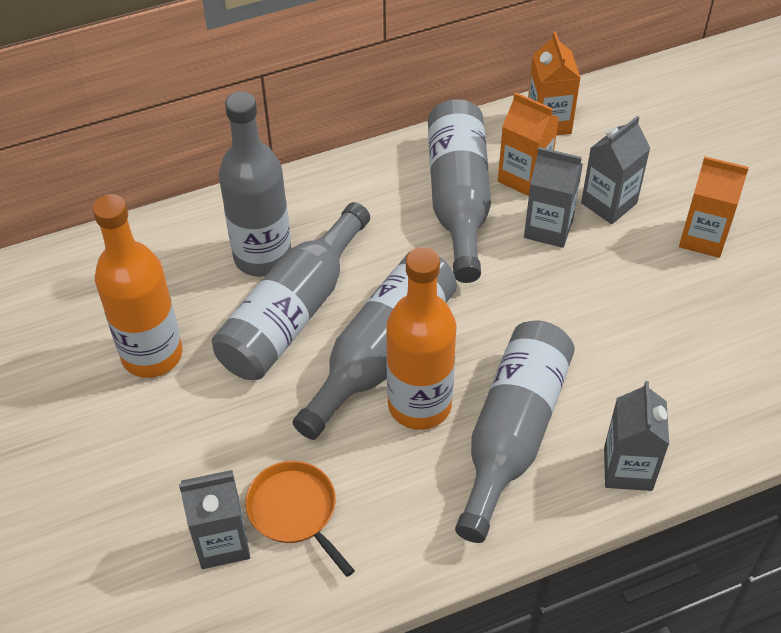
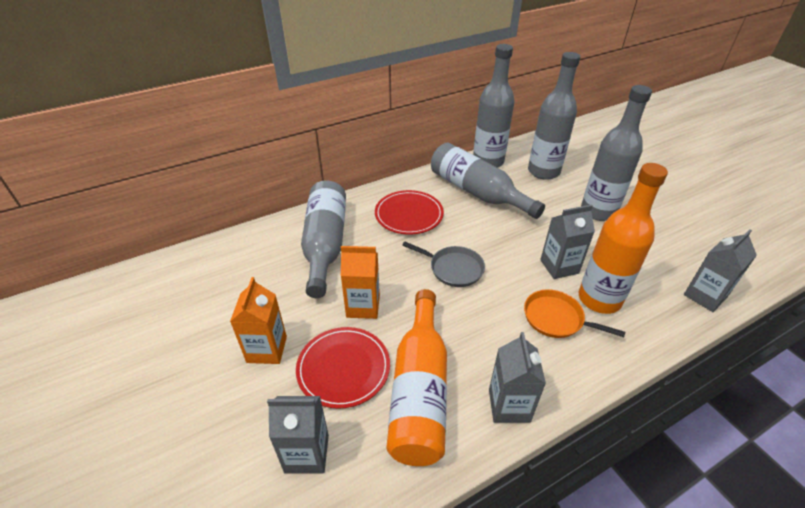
grey pan: none = 0 -> [402,242,485,287] = 1
orange carton: [498,92,559,196] [528,31,581,136] [679,156,749,258] = 3 -> [230,277,287,364] [341,246,380,319] = 2
red plate: none = 0 -> [296,327,390,409] [375,190,444,235] = 2

